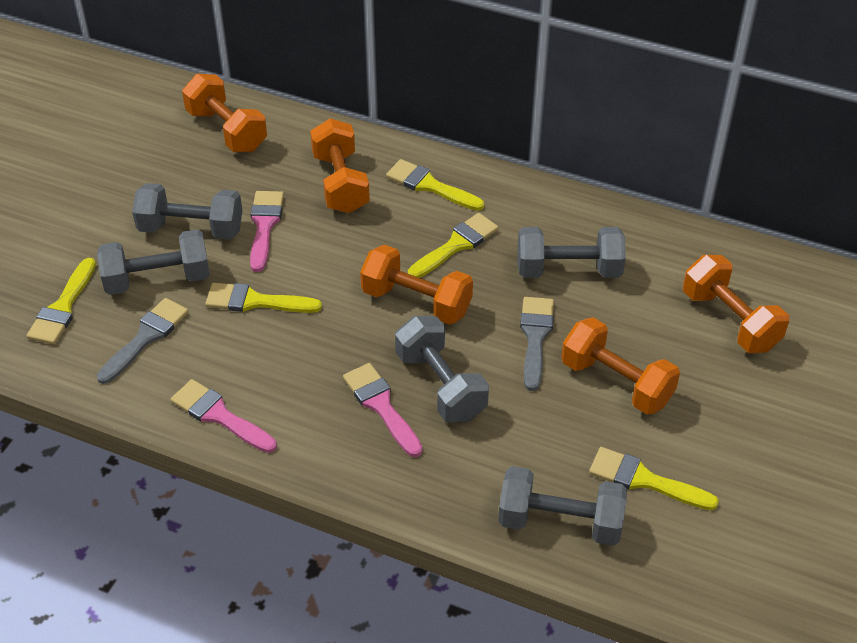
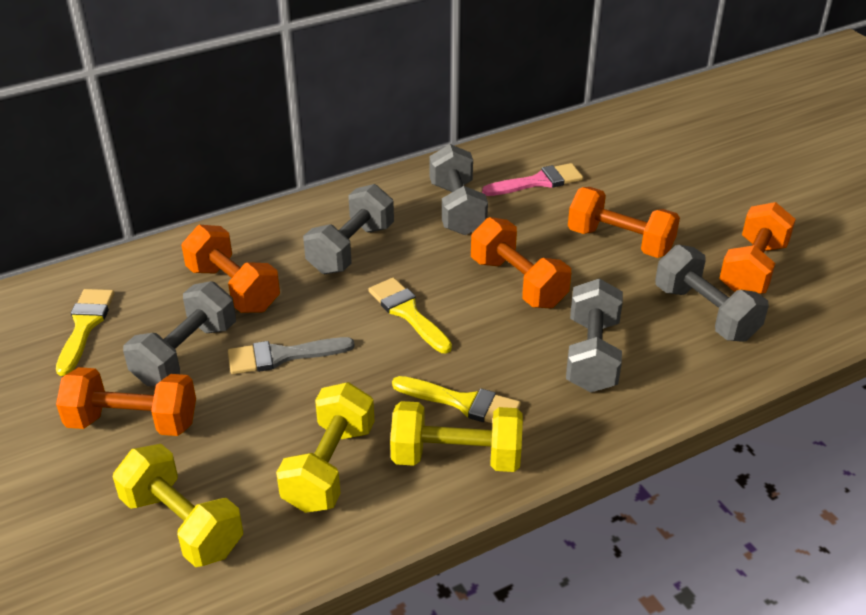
grey brush: [97,298,189,384] [520,297,554,391] = 2 -> [228,337,355,374] = 1
pink brush: [171,379,277,453] [250,191,284,272] [343,363,423,457] = 3 -> [482,163,583,196] = 1
yellow brush: [27,258,96,344] [205,283,322,313] [386,159,484,211] [408,213,499,278] [589,447,719,510] = 5 -> [56,289,114,376] [369,277,452,353] [392,376,521,424] = 3
yellow dumbbell: none = 0 -> [113,444,243,567] [276,382,375,513] [390,401,523,472] = 3

